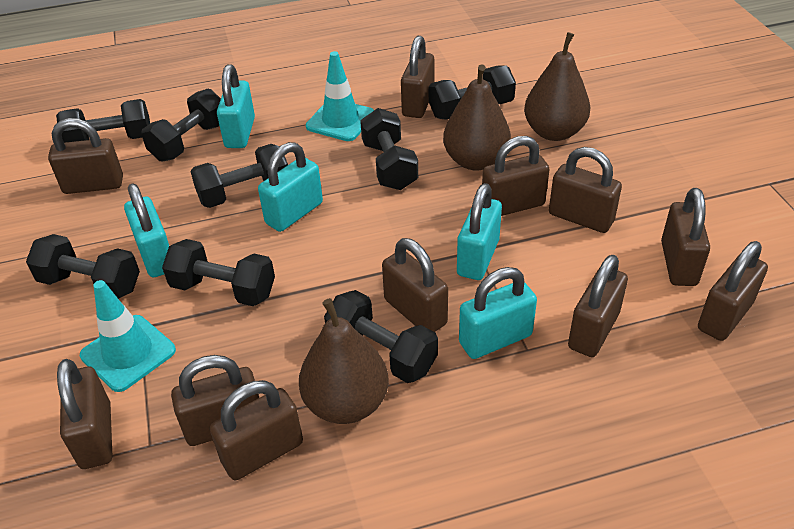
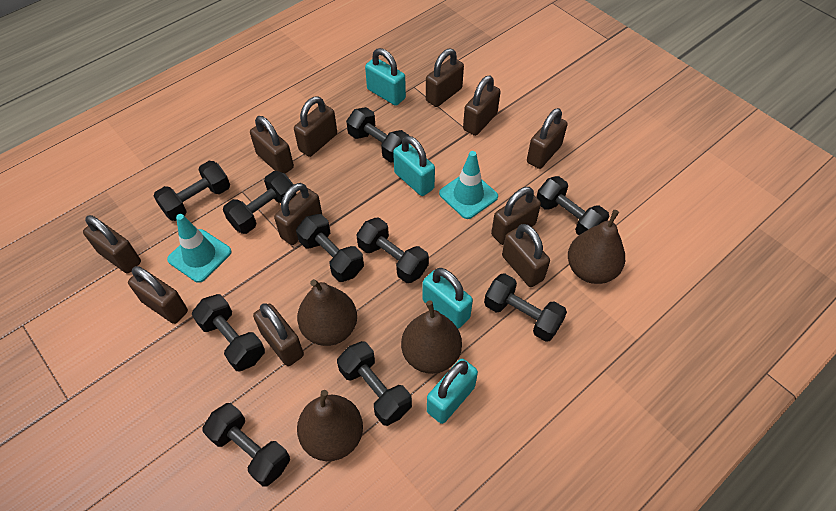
black dumbbell: [26,234,140,299] [56,99,150,143] [141,89,221,161] [162,239,275,306] [190,144,288,208] [324,290,438,383] [360,108,418,190] [429,65,516,120] = 8 -> [153,161,230,221] [192,294,265,372] [202,403,290,487] [223,171,296,234] [296,214,364,282] [337,341,412,426] [346,107,410,163] [356,217,429,283] [484,273,567,342] [537,176,609,235] = 10
brown pear: [299,298,389,424] [443,64,511,171] [524,32,590,141] = 3 -> [297,279,357,346] [297,390,363,461] [401,301,462,374] [568,210,625,284] = 4
turquoise padlock: [124,184,169,278] [217,64,255,148] [258,142,323,232] [457,183,502,280] [459,267,537,359] = 5 -> [365,48,406,106] [393,136,435,196] [422,268,473,329] [427,359,478,424] = 4

